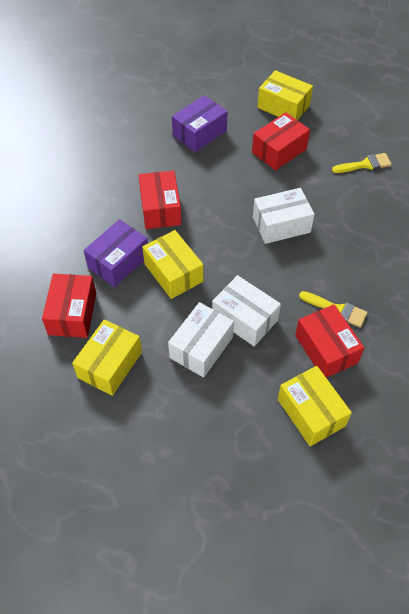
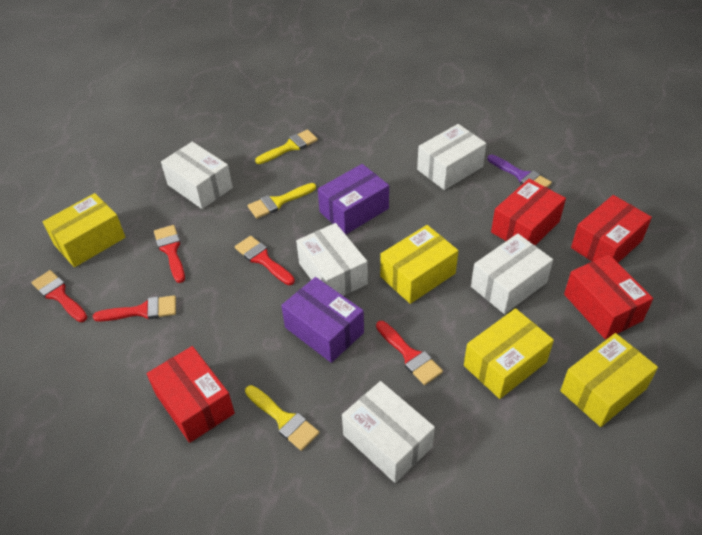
purple brush: none = 0 -> [487,155,552,188] = 1
red brush: none = 0 -> [31,270,87,322] [93,295,176,322] [154,225,185,283] [235,236,295,285] [376,321,443,385] = 5
white box: [168,302,234,378] [212,275,281,347] [253,188,315,244] = 3 -> [161,142,233,209] [296,223,368,296] [342,381,435,483] [417,124,487,190] [471,234,553,314] = 5
yellow brush: [299,291,368,328] [332,153,392,173] = 2 -> [245,385,319,451] [248,183,316,219] [255,130,318,164] = 3

